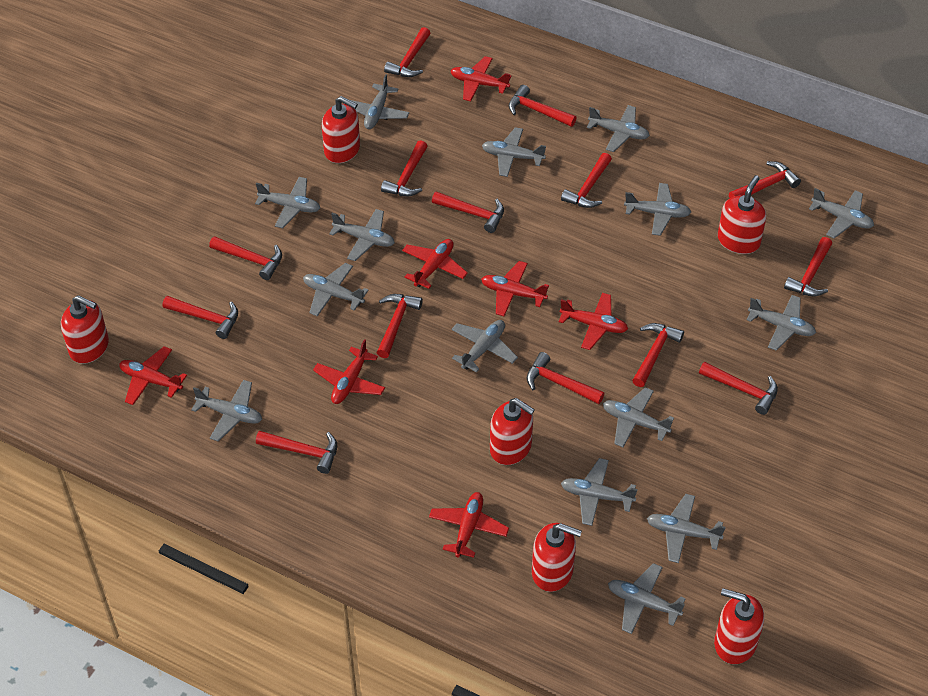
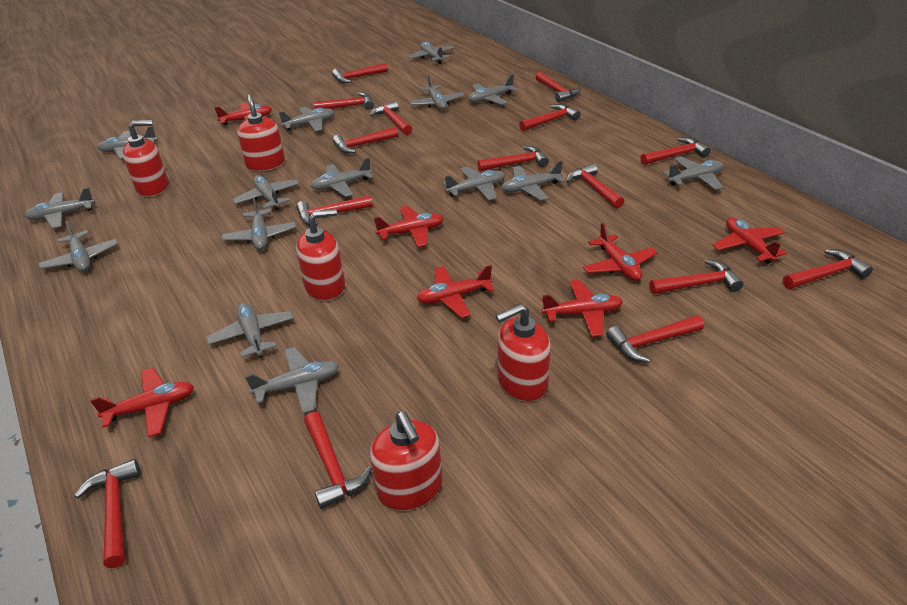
red hammer: [163,296,238,339] [209,236,282,280] [256,431,337,474] [377,294,423,358] [381,140,428,196] [384,27,430,77] [432,192,504,233] [509,85,577,127] [527,352,605,404] [561,153,612,208] [632,323,684,387] [699,362,778,415] [729,161,801,198] [784,237,832,296] = 14 -> [74,459,140,568] [296,195,373,226] [304,412,372,509] [313,92,374,110] [332,62,388,83] [332,126,399,153] [370,101,412,135] [477,146,549,171] [519,104,580,131] [535,72,580,102] [566,163,624,208] [606,315,704,363] [640,137,711,165] [649,259,743,294] [783,249,873,289] = 15
red soap dispenser: [61,295,109,364] [322,96,360,163] [490,398,535,465] [532,523,582,592] [714,588,764,664] [718,175,766,254] = 6 -> [123,120,169,197] [237,94,285,171] [296,209,345,301] [370,411,443,511] [496,304,551,402] = 5

